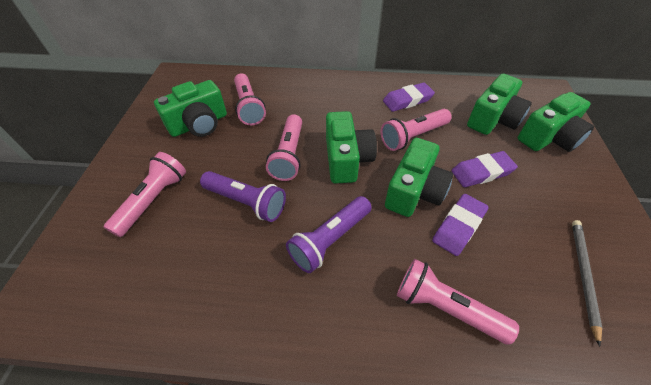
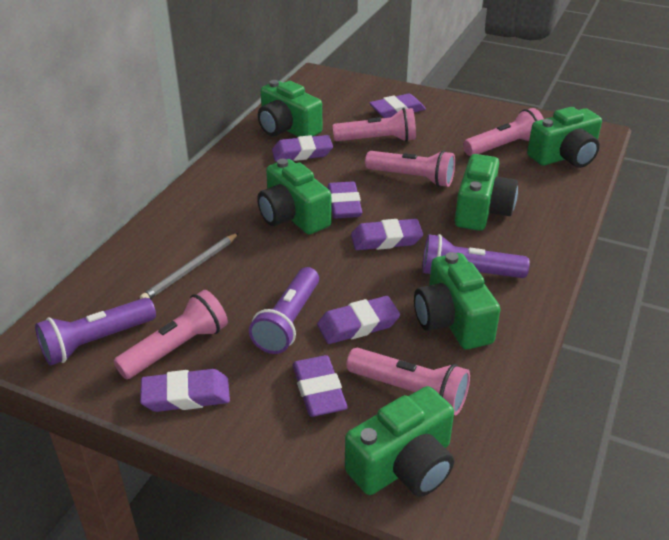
green camera: [154,80,227,137] [326,111,377,184] [385,138,453,217] [467,74,532,135] [518,92,594,152] = 5 -> [257,159,331,234] [258,80,322,137] [345,386,454,497] [414,252,500,349] [455,154,518,231] [527,107,602,168] = 6
purple eraser: [383,82,435,112] [432,194,489,256] [452,151,518,187] = 3 -> [140,369,230,412] [272,135,333,162] [292,355,348,417] [317,296,400,344] [328,181,362,218] [351,219,423,250] [369,93,426,118] = 7
purple flashlight: [200,171,286,222] [286,196,372,273] = 2 -> [35,298,156,366] [249,267,319,354] [422,234,530,278] = 3

